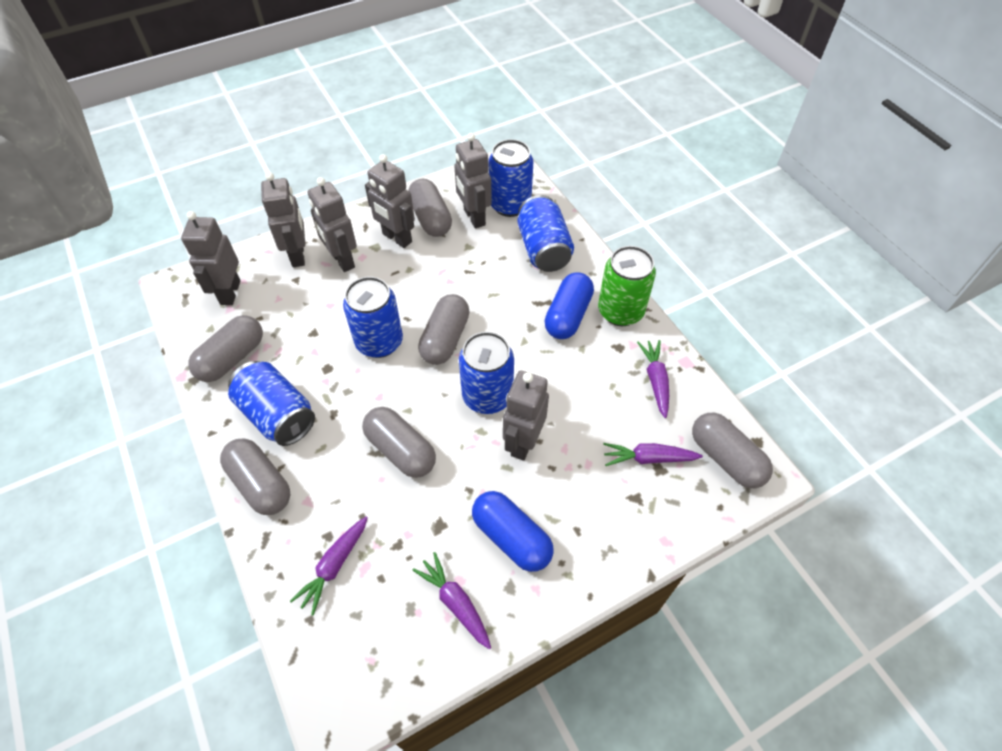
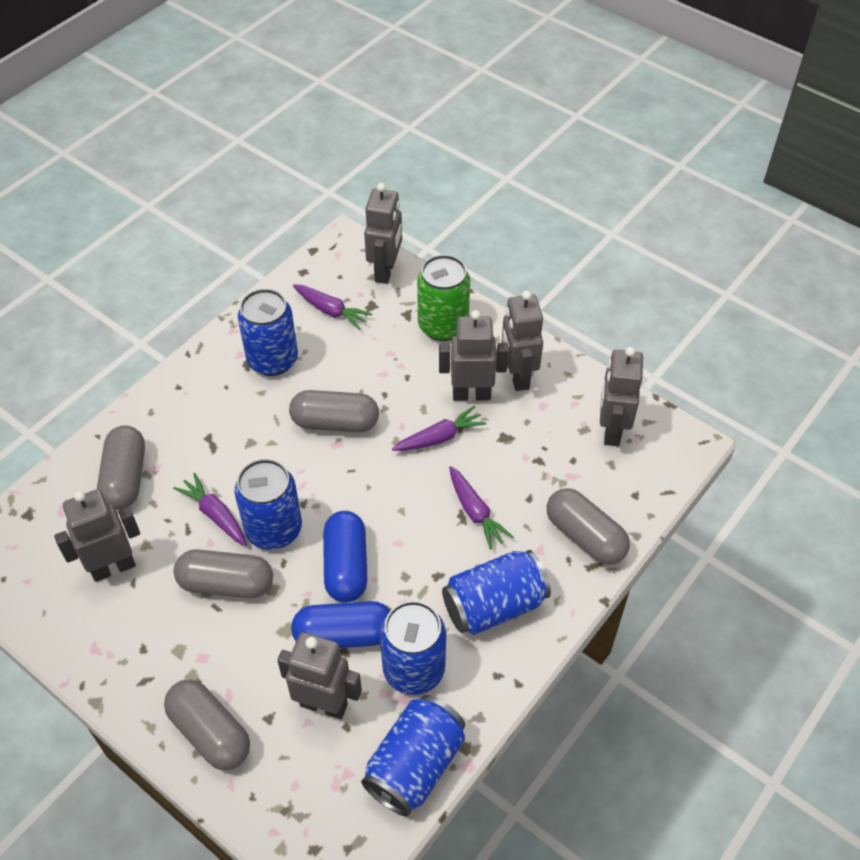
grey capsule: [188,315,263,382] [220,438,290,515] [362,407,436,478] [408,179,452,237] [418,294,470,365] [692,413,773,488] = 6 -> [97,425,145,510] [164,679,250,770] [174,549,273,598] [289,390,379,432] [547,488,630,565] = 5

